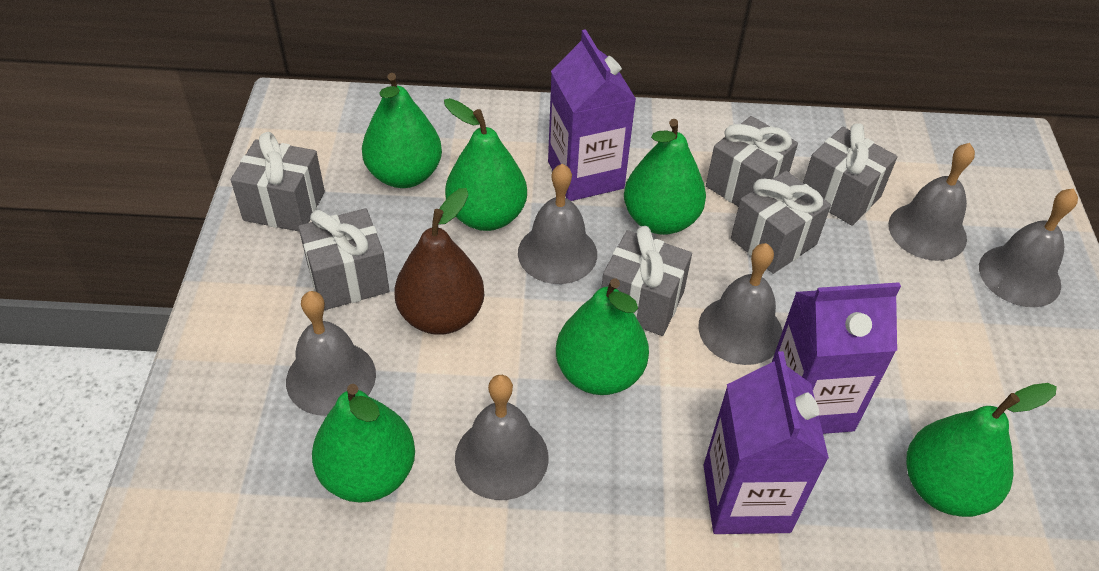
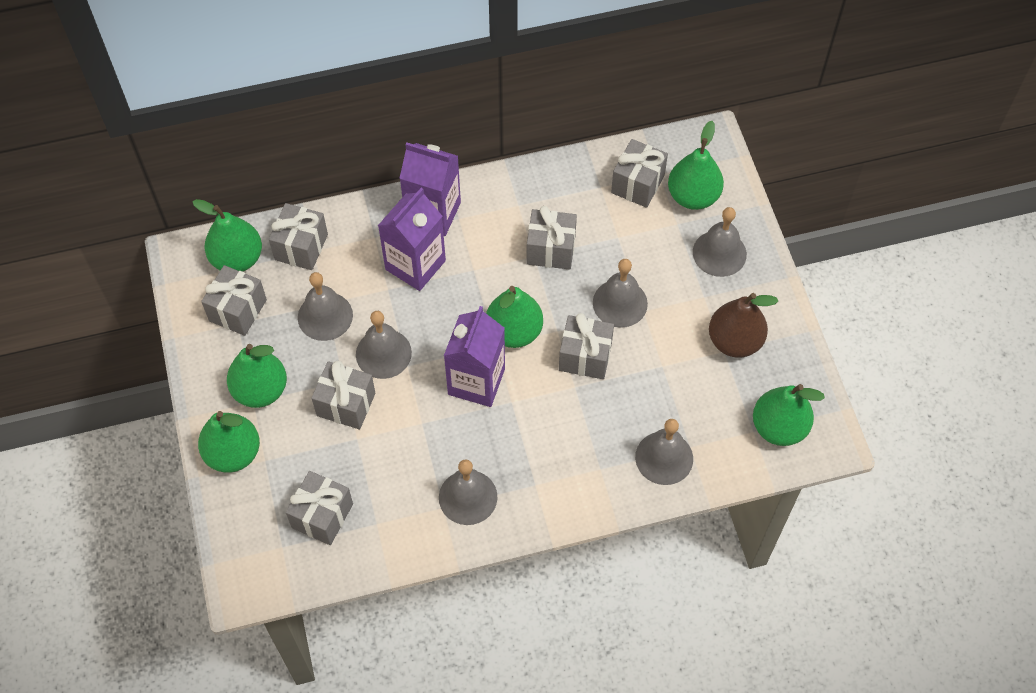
grey gift: [231,132,325,231] [298,208,389,310] [601,226,692,336] [706,116,798,207] [731,171,831,274] [803,123,898,226] = 6 -> [201,265,267,336] [269,203,328,270] [286,471,353,545] [311,361,375,429] [526,206,577,270] [559,313,614,379] [611,139,668,208] = 7

